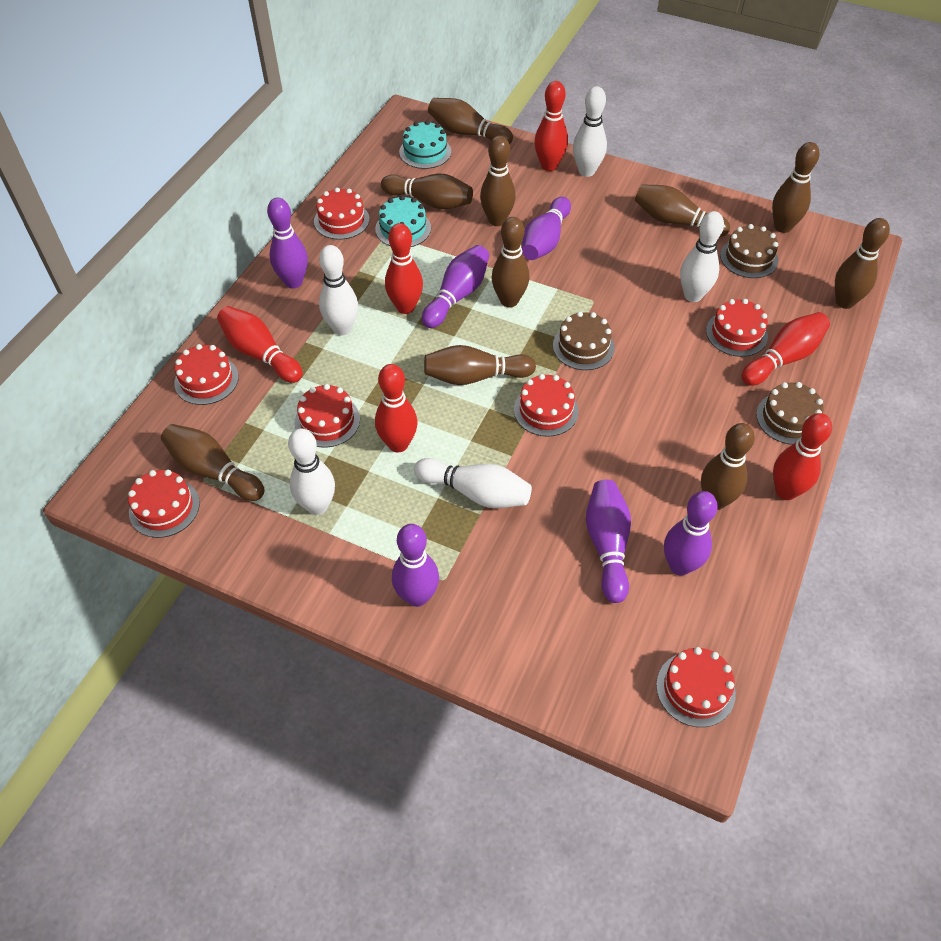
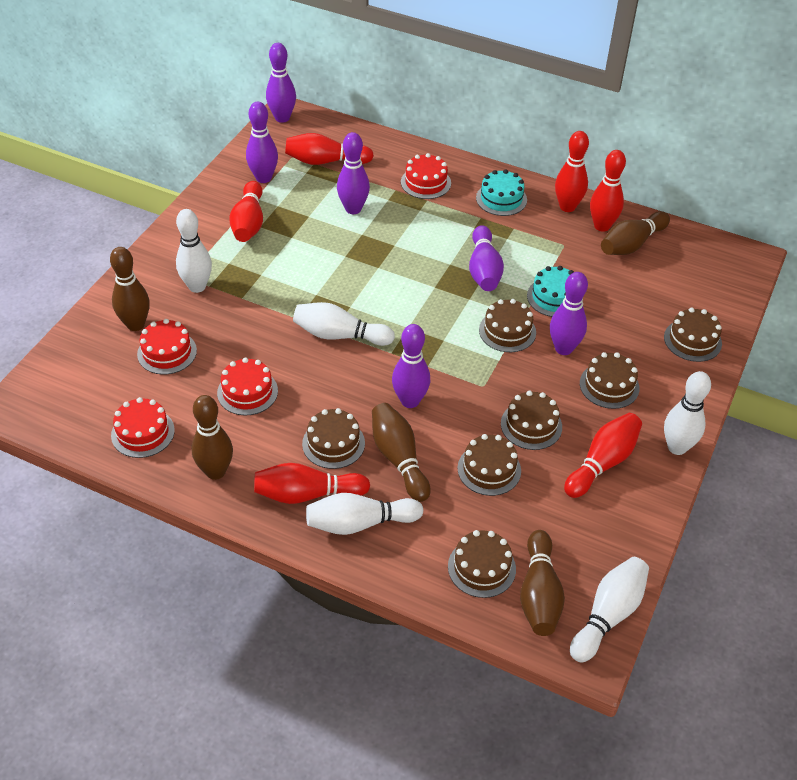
brown bowling pin: [161,424,265,501] [381,174,473,209] [424,345,536,385] [428,98,513,145] [480,135,516,226] [492,217,529,307] [635,184,730,237] [701,423,755,510] [772,142,819,233] [835,218,890,309] = 10 -> [110,247,150,331] [192,395,233,480] [372,403,431,502] [520,530,565,636] [601,211,670,255] = 5
brown cake: [553,311,615,370] [720,224,778,278] [756,382,824,445] = 3 -> [302,408,365,469] [448,530,516,598] [457,434,521,496] [479,299,536,352] [501,390,562,450] [580,352,640,409] [664,308,722,362] = 7
red cake: [128,470,200,538] [174,344,239,405] [295,384,360,448] [314,187,370,239] [514,374,579,437] [656,647,736,727] [706,299,768,357] = 7 -> [111,397,175,458] [137,319,197,375] [217,357,278,415] [401,153,451,199] = 4

